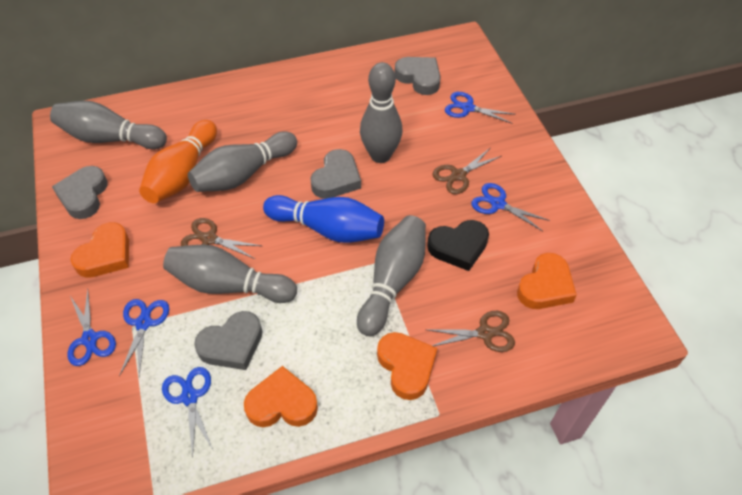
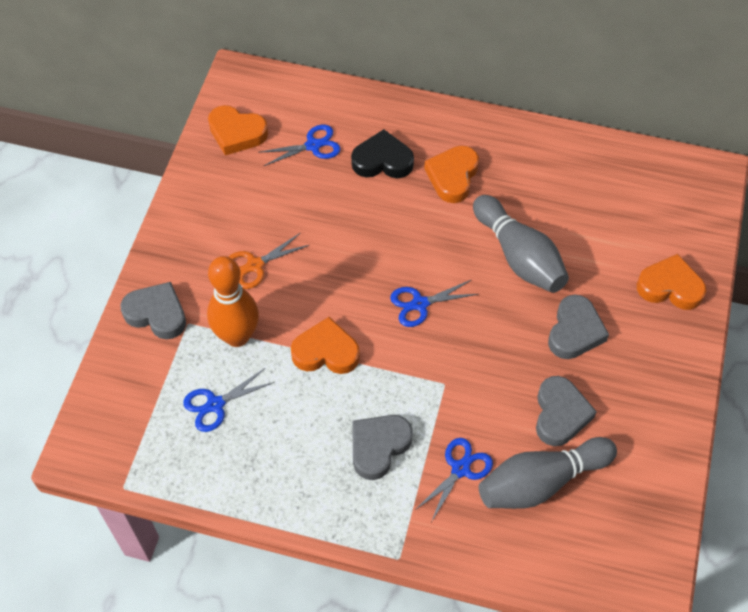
blue bowling pin: [263,195,384,243] = 1 -> none = 0
blue scissors: [67,289,116,366] [119,299,169,376] [162,367,213,458] [445,92,516,124] [471,183,550,231] = 5 -> [183,368,275,432] [258,125,341,166] [390,280,478,327] [414,438,493,522] = 4
brown scissors: [181,218,262,259] [428,311,515,352] [432,148,501,194] = 3 -> none = 0
grey bowling pin: [50,101,167,149] [163,245,297,303] [188,131,297,192] [357,215,426,336] [360,62,402,163] = 5 -> [473,195,569,293] [479,437,617,509] = 2
orange scissors: none = 0 -> [229,233,309,289] = 1

